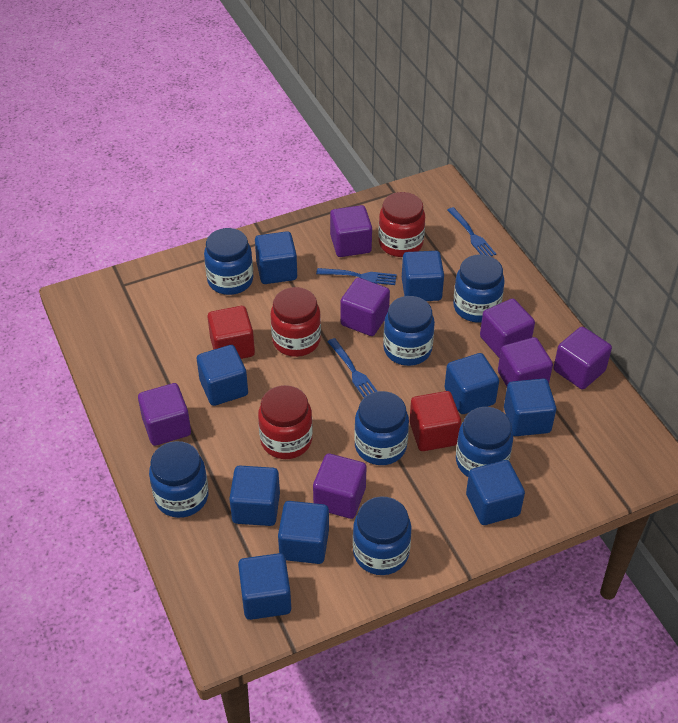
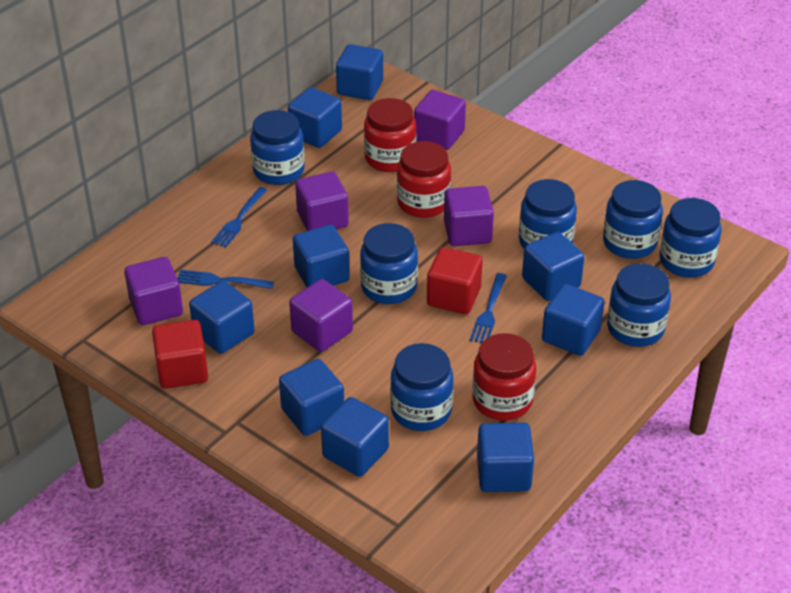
purple cube: [138,383,191,446] [313,454,366,519] [330,205,372,257] [340,278,390,336] [480,298,535,358] [498,337,553,386] [553,327,612,389] = 7 -> [124,257,183,325] [289,279,353,352] [295,172,349,231] [414,90,466,150] [444,186,494,246] = 5

